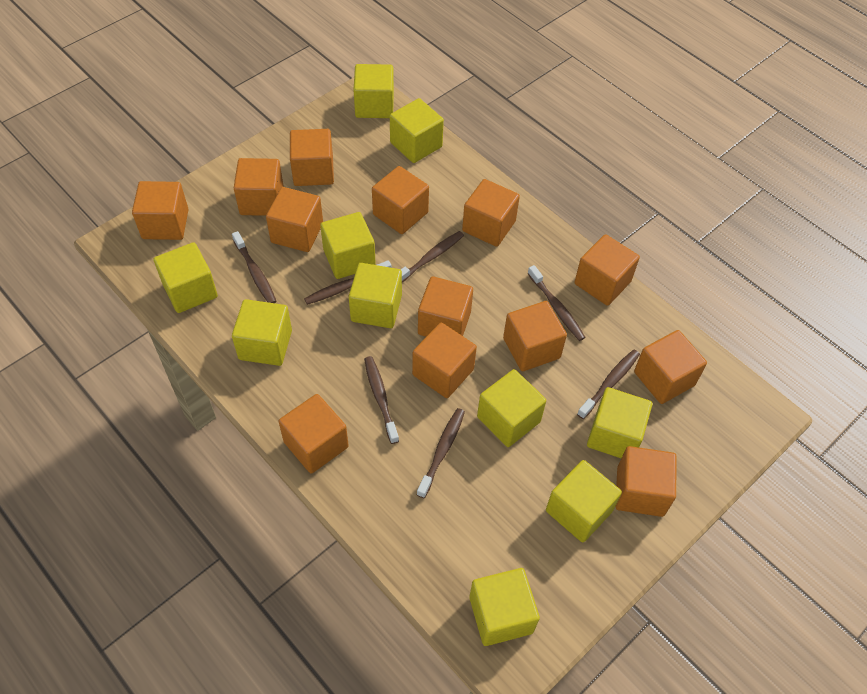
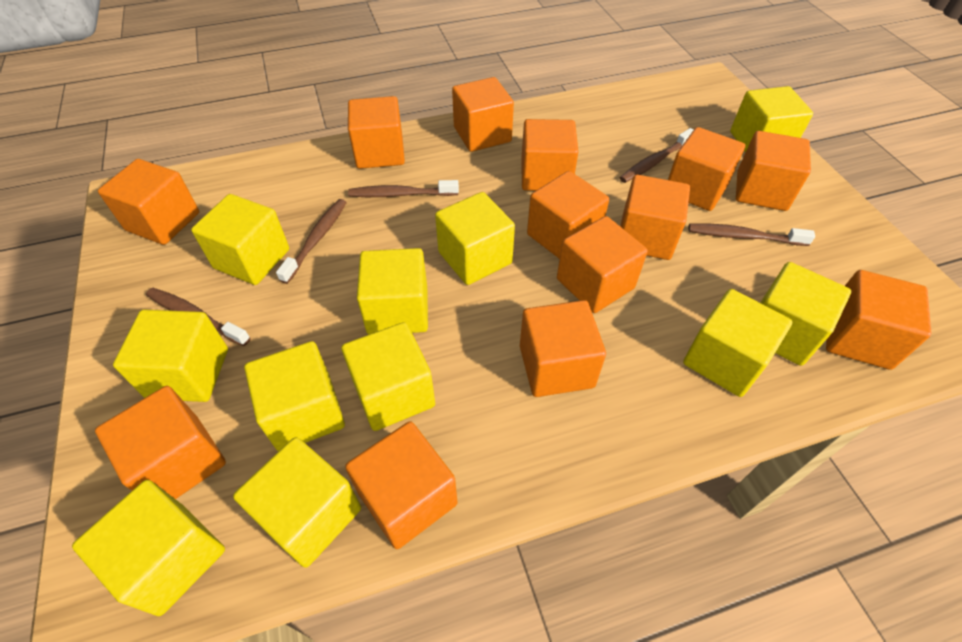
brown toothbrush: [232,231,277,303] [304,260,392,305] [364,356,399,444] [401,231,464,282] [417,408,465,498] [527,265,586,341] [577,350,640,419] = 7 -> [146,288,251,346] [276,199,347,284] [348,180,459,197] [619,128,694,183] [689,224,815,246] = 5
yellow cube: [154,242,218,313] [232,299,292,366] [320,212,376,279] [349,263,402,328] [354,64,394,118] [390,98,444,163] [469,568,540,646] [477,369,546,447] [546,460,622,542] [587,387,652,458] = 10 -> [72,480,225,616] [113,310,228,402] [191,194,289,285] [233,437,361,568] [244,341,345,451] [341,322,435,431] [357,248,428,335] [435,192,515,285] [683,289,792,397] [730,86,813,153] [760,262,851,366] = 11

